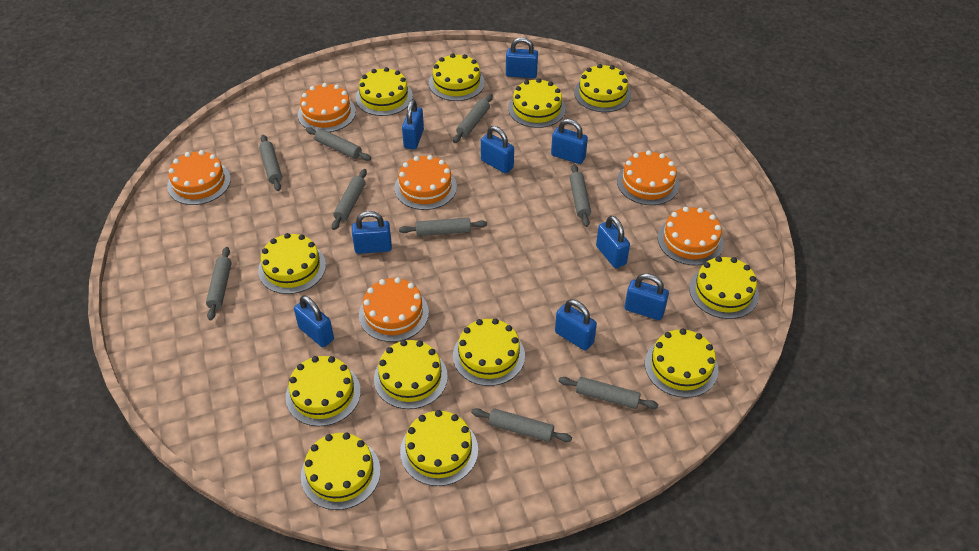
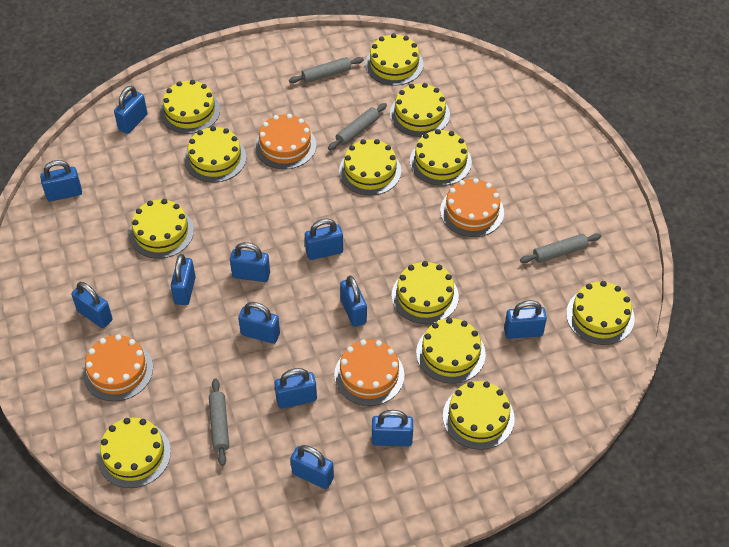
blue padlock: [294,295,334,347] [352,211,392,254] [402,100,424,149] [481,126,514,174] [506,37,538,78] [551,119,588,164] [555,299,597,351] [596,216,630,268] [625,273,669,320] = 9 -> [40,160,82,201] [72,282,113,328] [114,86,148,134] [170,254,196,305] [230,242,270,282] [238,302,280,344] [274,368,317,409] [290,445,334,489] [305,219,343,260] [340,276,367,327] [372,410,413,446] [504,300,547,339] = 12
grey rolling pin: [206,247,232,320] [259,135,282,191] [306,127,371,161] [332,169,367,230] [399,218,487,236] [453,94,493,143] [471,408,572,442] [559,377,659,409] [570,164,591,227] = 9 -> [209,379,229,466] [289,57,364,83] [328,103,387,150] [520,233,601,263] = 4
orange cake: [167,150,231,205] [298,83,356,132] [359,277,429,342] [394,155,457,210] [617,150,680,205] [658,207,724,265] = 6 -> [83,335,153,401] [255,114,316,169] [334,339,404,406] [440,178,504,237] = 4

